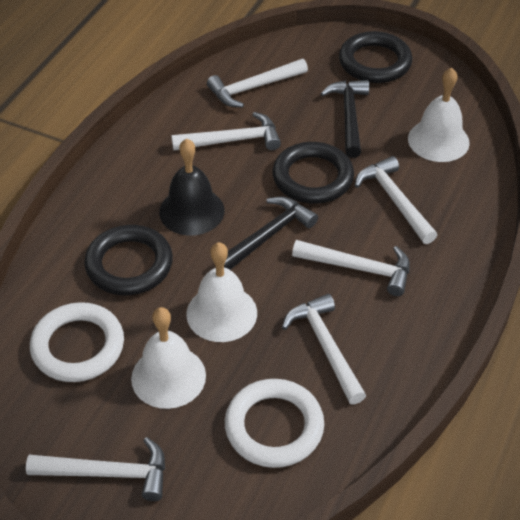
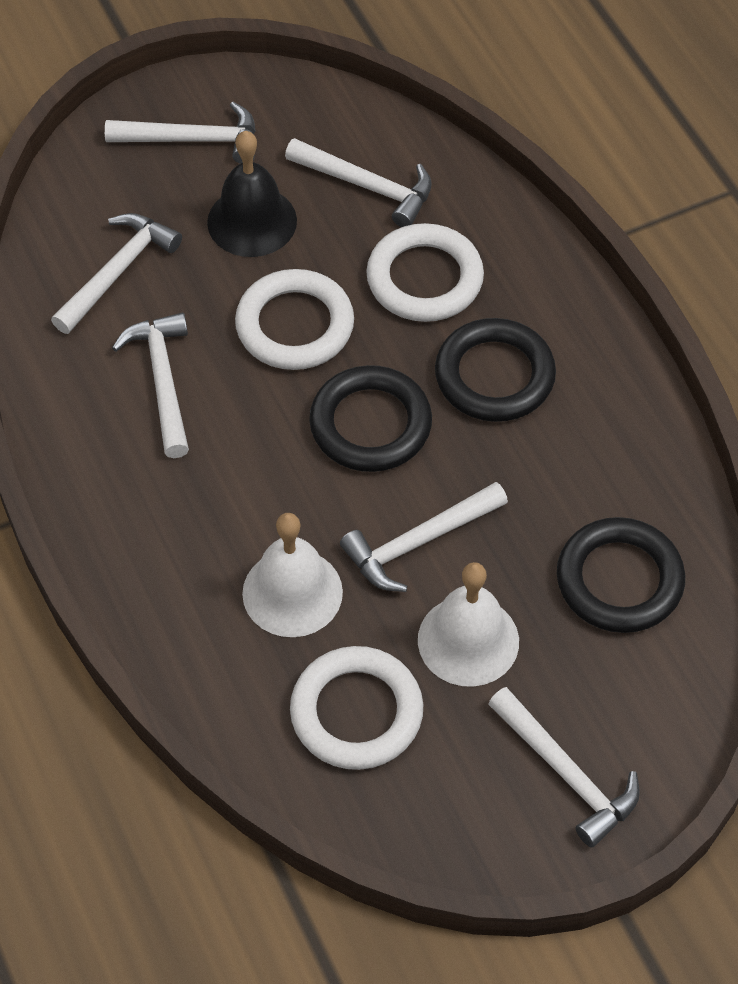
black hammer: [224,197,318,270] [321,80,369,158] = 2 -> none = 0
white bell: [131,307,206,409] [186,242,257,342] [408,67,470,162] = 3 -> [242,513,343,637] [418,562,519,687] = 2
white ring: [30,302,124,382] [225,379,324,468] = 2 -> [235,269,354,370] [290,646,423,770] [366,223,484,322] = 3

